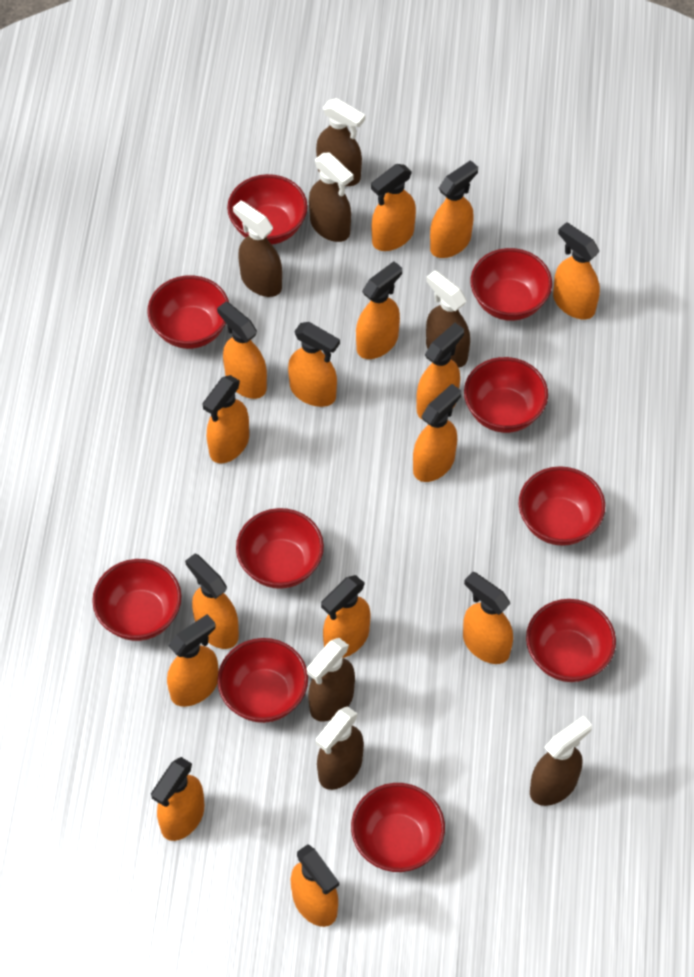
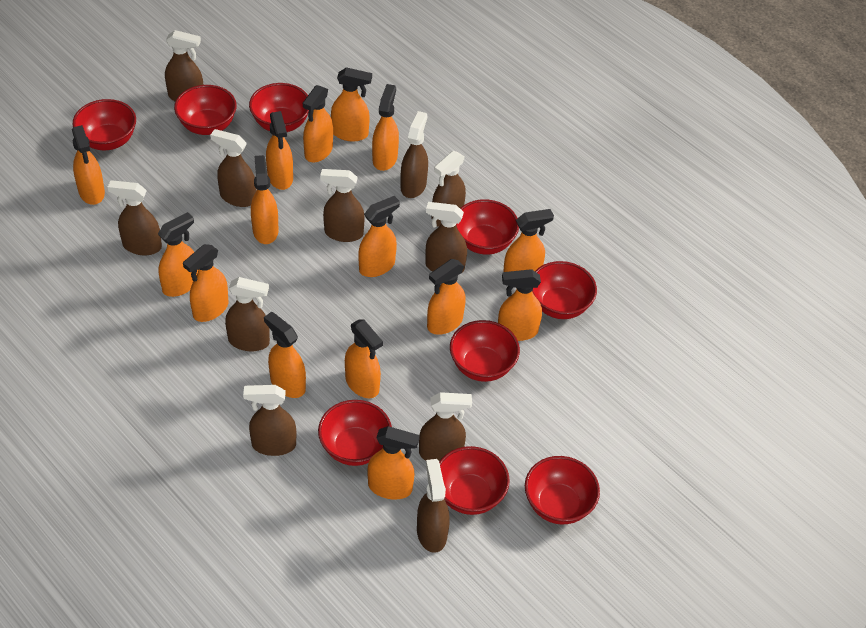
brown spray bottle: [233,201,282,297] [307,638,355,722] [309,152,353,242] [316,98,365,186] [316,706,364,790] [426,270,470,368] [530,715,592,806] = 7 -> [108,180,162,255] [165,30,203,102] [210,129,256,207] [225,277,270,351] [243,385,296,456] [320,169,364,242] [400,111,428,198] [417,459,450,553] [419,392,472,462] [425,202,467,272] [431,151,466,227] = 11
red bowl: [92,559,182,641] [147,275,229,349] [217,638,308,723] [227,174,308,244] [236,508,324,589] [351,783,445,872] [464,357,548,433] [471,248,552,321] [519,466,605,546] [526,599,616,682] = 10 -> [72,99,136,150] [174,85,237,135] [249,83,309,132] [318,400,392,466] [439,446,510,515] [450,320,520,382] [456,199,519,255] [525,456,600,524] [532,261,597,319] = 9

